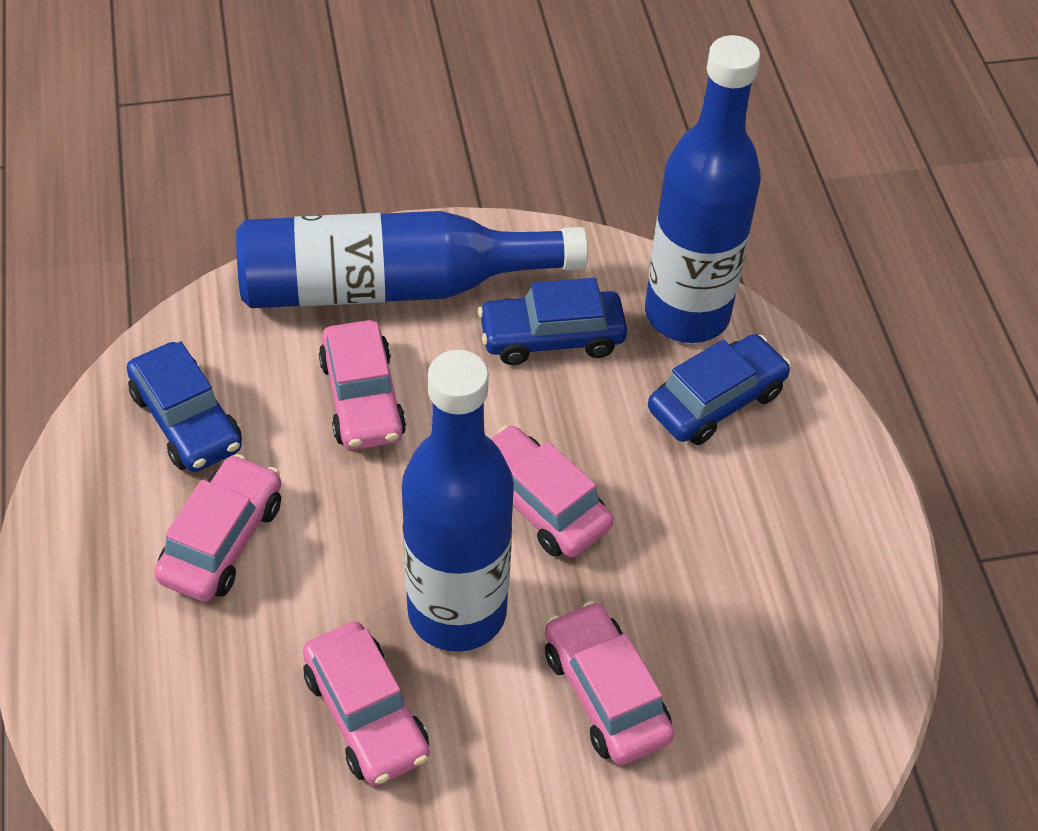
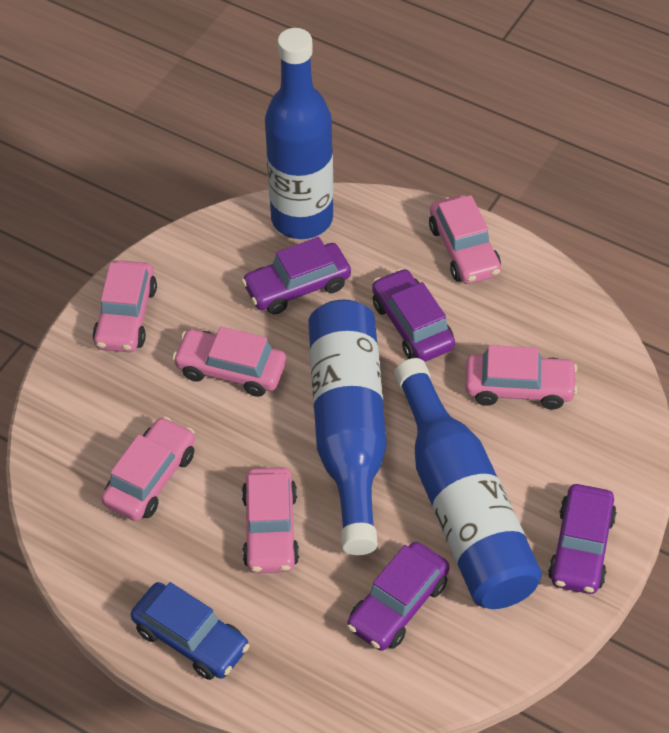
blue car: [127,341,242,472] [478,278,627,365] [648,334,791,445] = 3 -> [131,582,250,680] = 1
pink car: [154,454,281,602] [303,622,429,786] [319,320,406,450] [491,425,613,557] [545,601,674,765] = 5 -> [93,260,157,352] [101,417,195,521] [172,327,286,397] [242,467,299,573] [429,195,501,284] [465,345,577,409] = 6
purple car: none = 0 -> [241,237,351,314] [347,542,450,651] [372,268,455,362] [548,484,617,594] = 4

